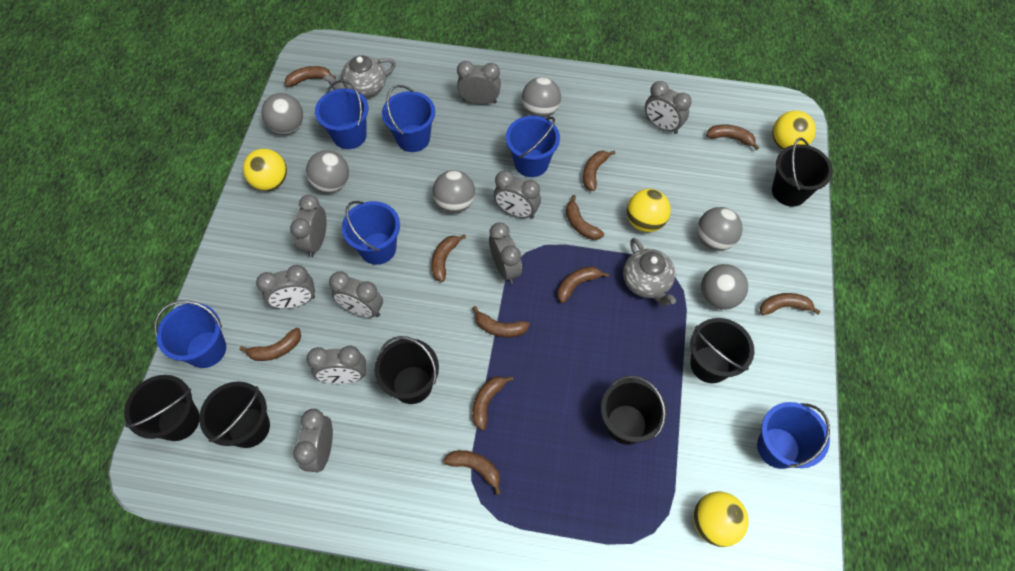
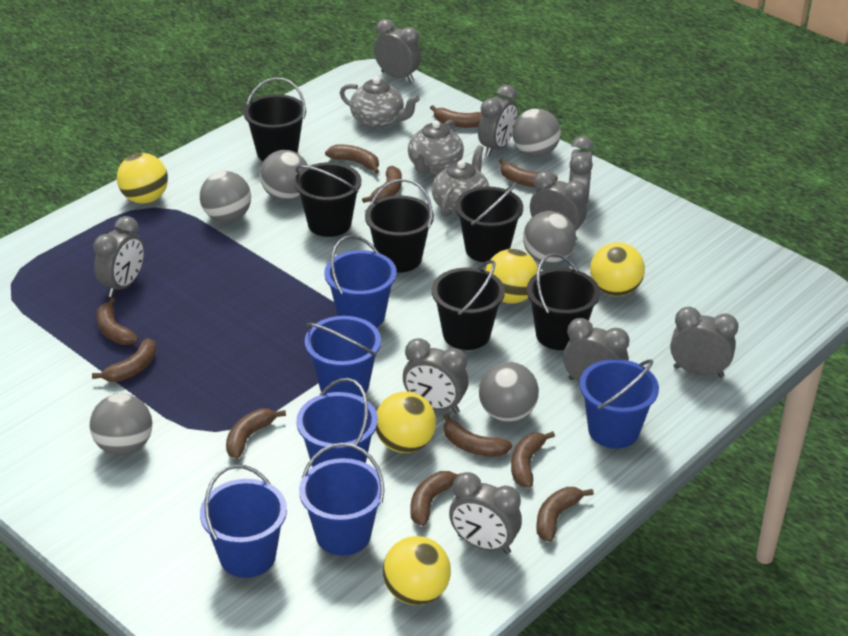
grey teapot: [323,55,396,97] [623,238,676,306] = 2 -> [340,77,420,129] [408,120,464,174] [432,145,490,217] = 3
yellow ball: [243,149,287,191] [627,189,671,232] [694,491,749,547] [772,111,816,150] = 4 -> [117,153,168,204] [376,392,436,453] [383,536,451,605] [485,249,538,304] [590,242,645,296] = 5

